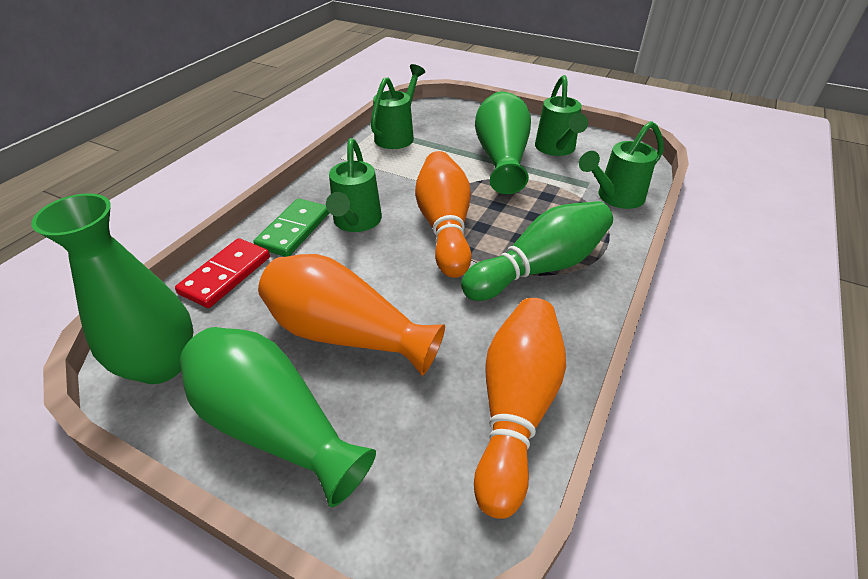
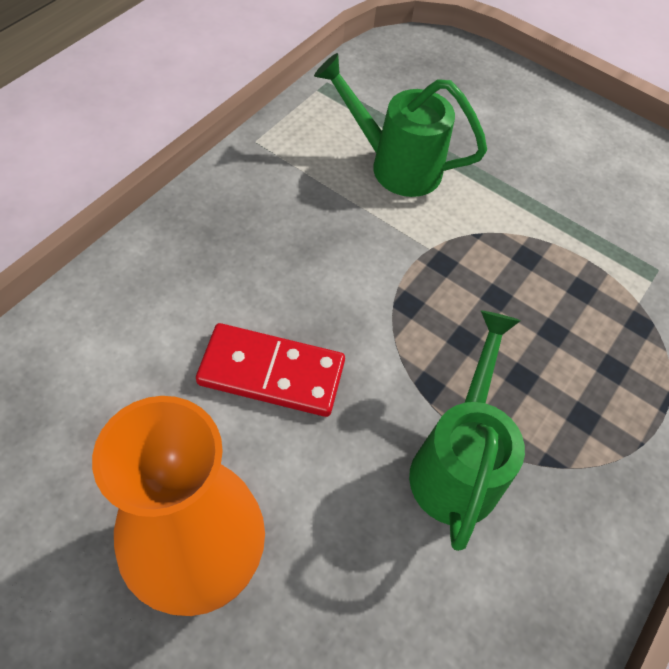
green bowling pin: [461,201,613,301] = 1 -> none = 0
green domino: [253,198,329,257] = 1 -> none = 0
green vase: [31,193,194,384] [180,327,376,507] [475,92,531,194] = 3 -> none = 0
green watering can: [326,138,382,232] [371,64,425,149] [535,75,588,156] [579,121,664,209] = 4 -> [314,53,487,197] [409,311,525,551] = 2
orange bowling pin: [415,151,472,278] [474,298,566,519] = 2 -> none = 0

